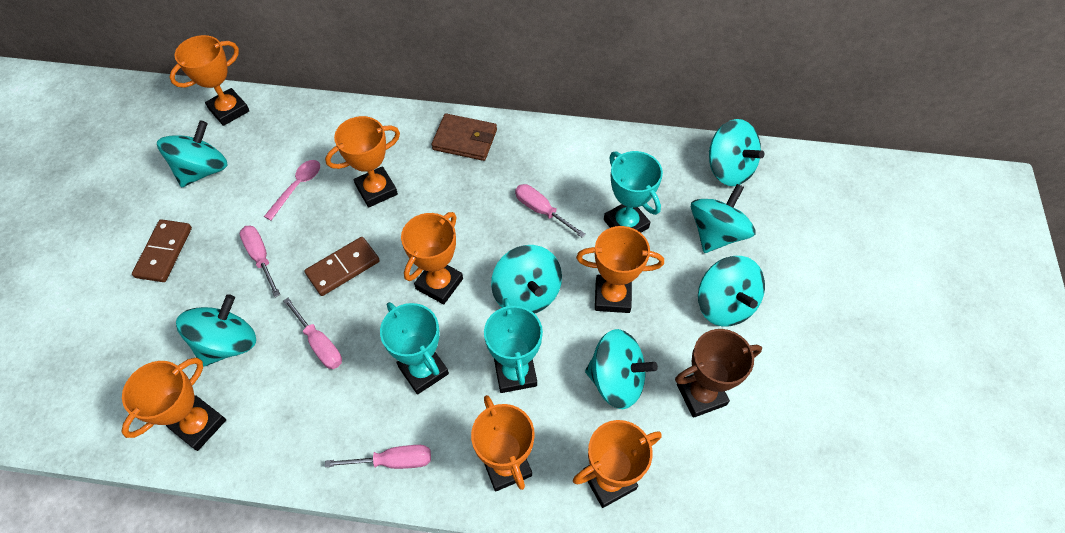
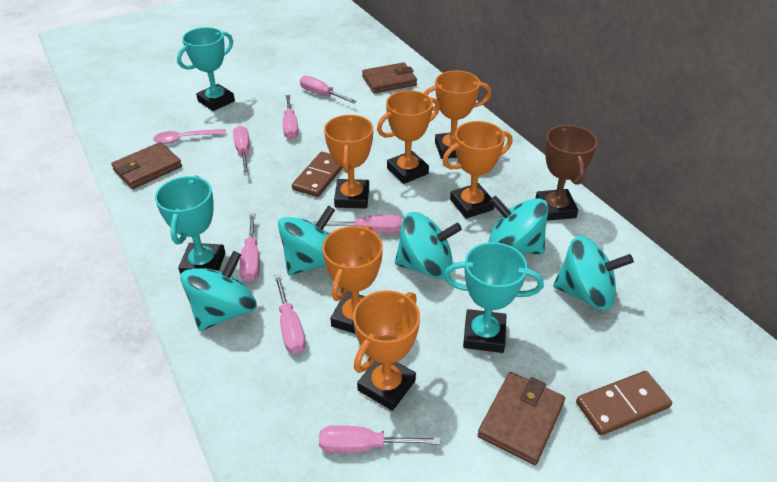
brown wallet: [431,113,497,161] = 1 -> [111,142,182,189] [362,62,417,93] [478,372,565,465] = 3
orange trophy: [121,358,226,451] [169,35,249,126] [325,116,400,208] [401,212,463,304] [471,395,535,491] [573,420,662,508] [576,226,664,313] = 7 -> [322,225,383,334] [324,115,373,208] [353,291,420,411] [377,90,440,184] [424,71,491,159] [442,121,512,219] = 6
pink screwdriver: [240,225,280,297] [284,298,342,369] [325,445,431,469] [515,184,586,238] = 4 -> [233,125,250,175] [239,213,260,282] [274,274,306,354] [283,95,298,139] [300,75,357,103] [313,215,402,233] [319,425,440,453] = 7
turquoise spinning top: [157,120,227,187] [176,294,256,367] [491,245,562,314] [585,329,658,409] [691,184,756,253] [698,256,765,327] [709,119,764,186] = 7 -> [180,251,257,331] [278,206,335,275] [395,212,462,279] [488,196,548,255] [553,236,634,310] = 5

